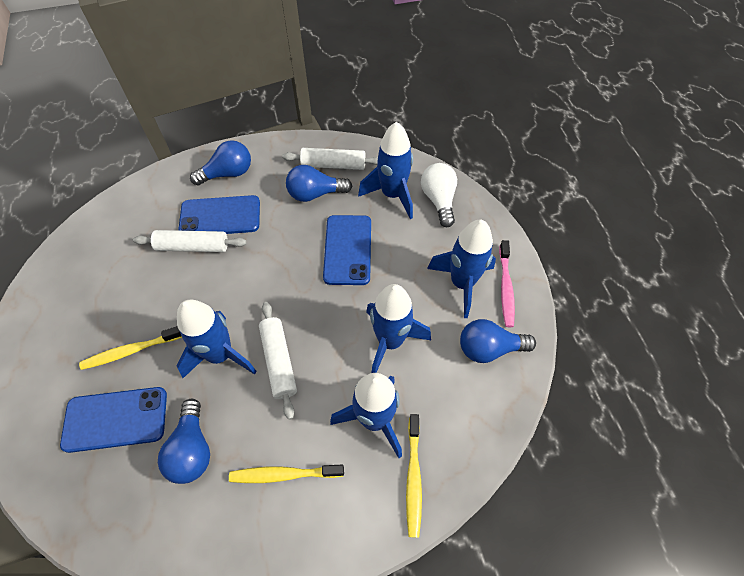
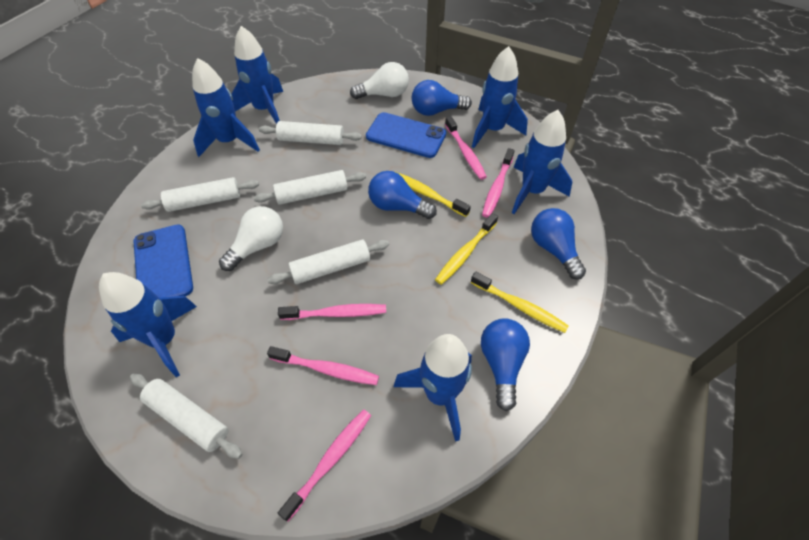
blue phone: [60,387,167,453] [178,195,260,234] [323,215,371,285] = 3 -> [134,224,193,298] [366,112,446,158] = 2
blue rocket: [176,299,257,378] [330,373,402,458] [358,122,413,219] [366,284,431,373] [427,220,496,318] = 5 -> [99,272,197,377] [192,58,260,157] [231,26,283,124] [394,334,472,442] [472,46,528,148] [512,110,572,214] = 6
pink toothbrush: [499,240,515,327] = 1 -> [267,346,379,385] [278,304,386,320] [278,409,371,521] [445,116,487,180] [482,148,515,218] = 5
white light bulb: [421,163,457,227] = 1 -> [219,206,283,271] [350,62,409,99] = 2
white rolling pin: [133,230,247,252] [259,302,297,420] [282,148,378,170] = 3 -> [130,374,242,459] [141,177,259,212] [253,170,366,205] [259,121,362,145] [267,240,389,284] = 5

